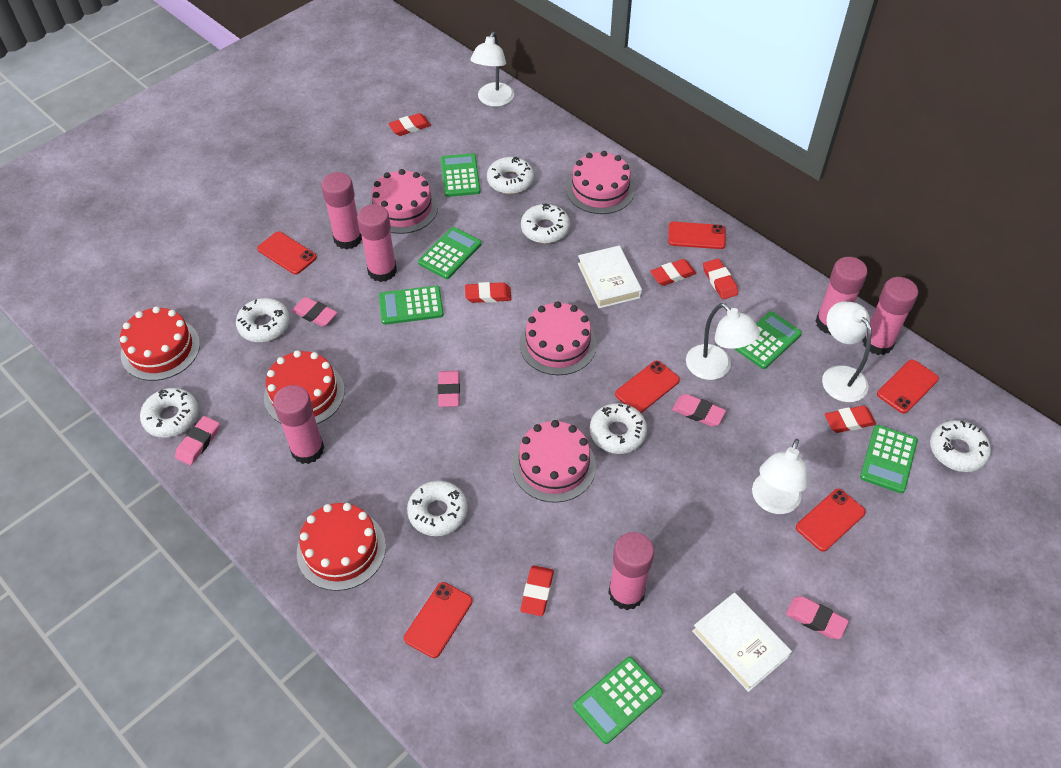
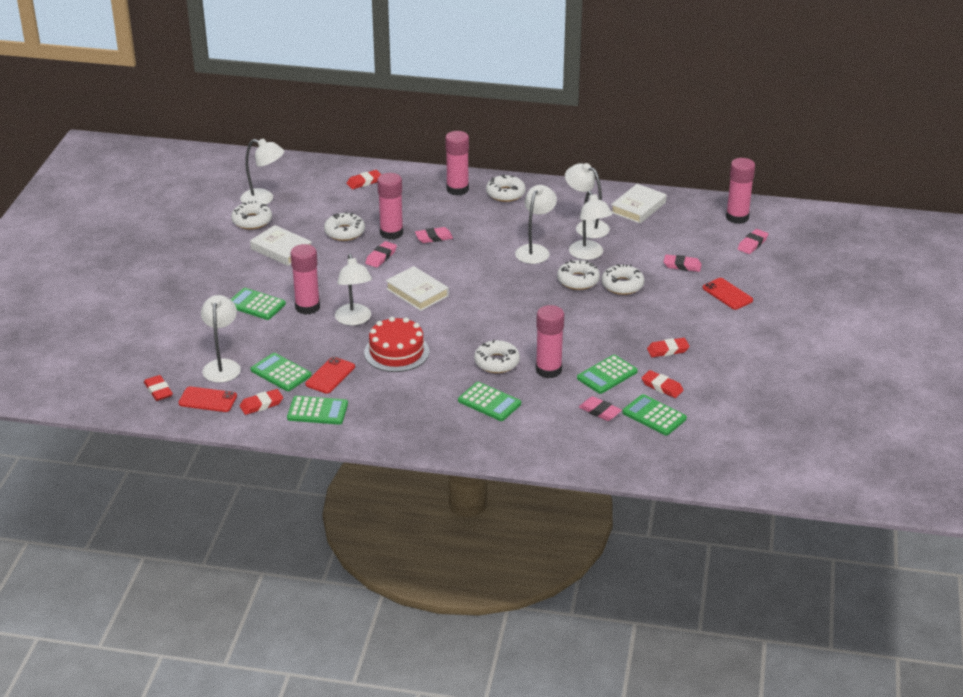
pink cake: [369,169,438,234] [512,420,596,503] [519,301,597,375] [566,151,635,214] = 4 -> none = 0
pink glue stick: [273,385,324,464] [321,172,362,250] [357,204,397,282] [608,532,654,610] [816,257,868,335] [862,277,918,355] = 6 -> [290,244,320,315] [377,173,403,240] [445,131,469,196] [536,305,564,378] [726,158,755,224] = 5
red cake: [120,306,200,381] [264,350,345,424] [297,503,386,591] = 3 -> [364,317,429,372] = 1
red eraser: [388,113,431,136] [465,282,511,303] [520,565,554,616] [650,259,696,286] [703,258,738,299] [825,406,876,433] = 6 -> [144,375,173,401] [240,389,283,415] [346,170,382,189] [641,370,684,398] [647,338,690,357] = 5
red phone: [257,232,317,275] [404,582,473,658] [615,361,680,413] [668,222,726,249] [796,489,866,552] [877,360,939,413] = 6 -> [178,386,237,412] [305,357,355,394] [703,278,753,310] = 3
white book: [578,246,642,309] [692,592,792,692] = 2 -> [250,225,312,266] [386,266,449,311] [611,184,667,224] = 3
white donut: [140,388,199,438] [236,298,290,342] [407,481,468,536] [487,157,534,194] [521,203,570,243] [590,403,647,454] [930,420,991,472] = 7 -> [231,201,272,229] [324,212,365,241] [474,340,520,373] [486,174,526,202] [557,260,600,290] [601,264,645,295] = 6
white lamp: [470,32,514,107] [686,303,760,380] [752,439,809,514] [822,301,871,402] = 4 -> [201,295,241,383] [240,138,284,205] [335,254,372,326] [515,185,557,264] [565,163,610,239] [569,191,612,260] = 6

